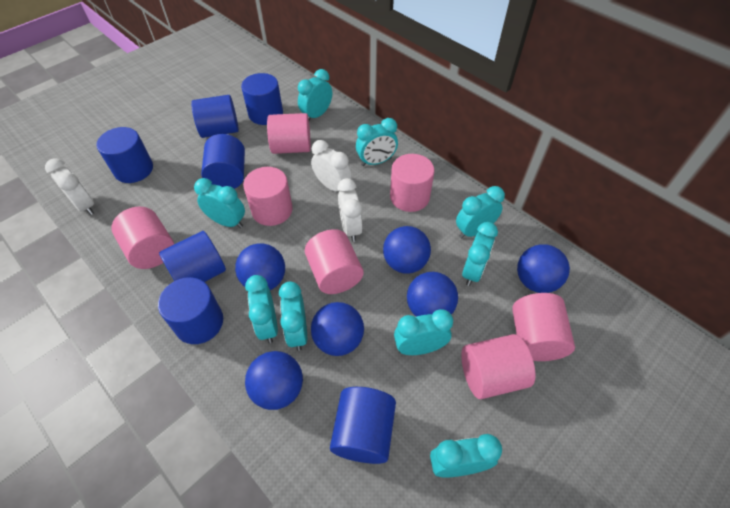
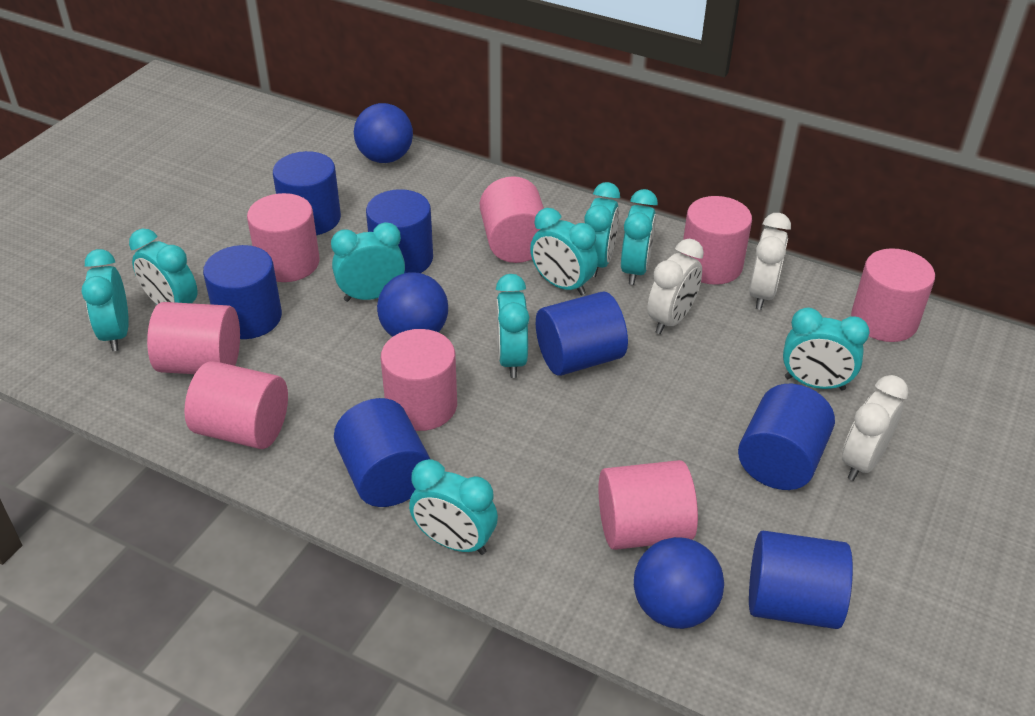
blue ball: [235,243,285,290] [245,351,303,410] [311,302,364,356] [383,226,431,274] [407,272,458,317] [517,244,570,293] = 6 -> [354,103,413,163] [377,272,448,337] [634,537,724,629] = 3
pink cylinder: [111,207,174,269] [243,167,293,226] [267,113,311,154] [305,229,363,294] [390,154,435,212] [461,334,536,399] [512,293,575,361] = 7 -> [147,302,240,374] [184,361,288,449] [247,193,320,282] [381,329,457,431] [480,176,544,263] [598,460,698,550] [682,196,752,285] [851,248,935,342] = 8

